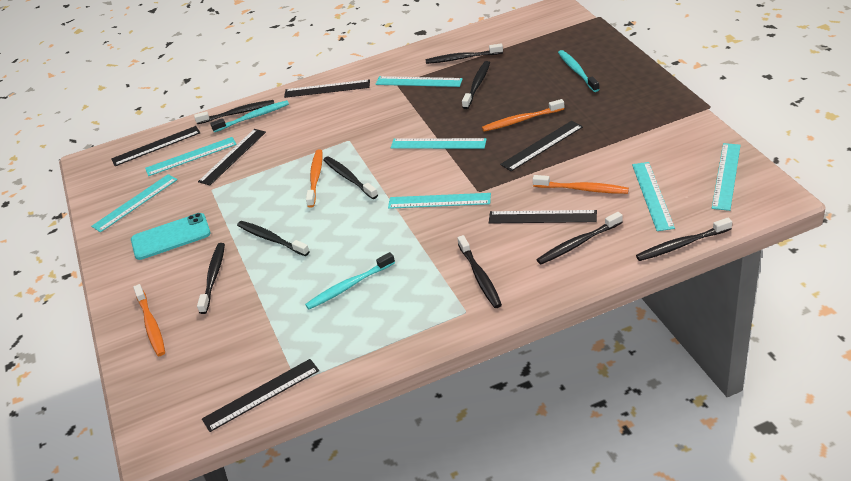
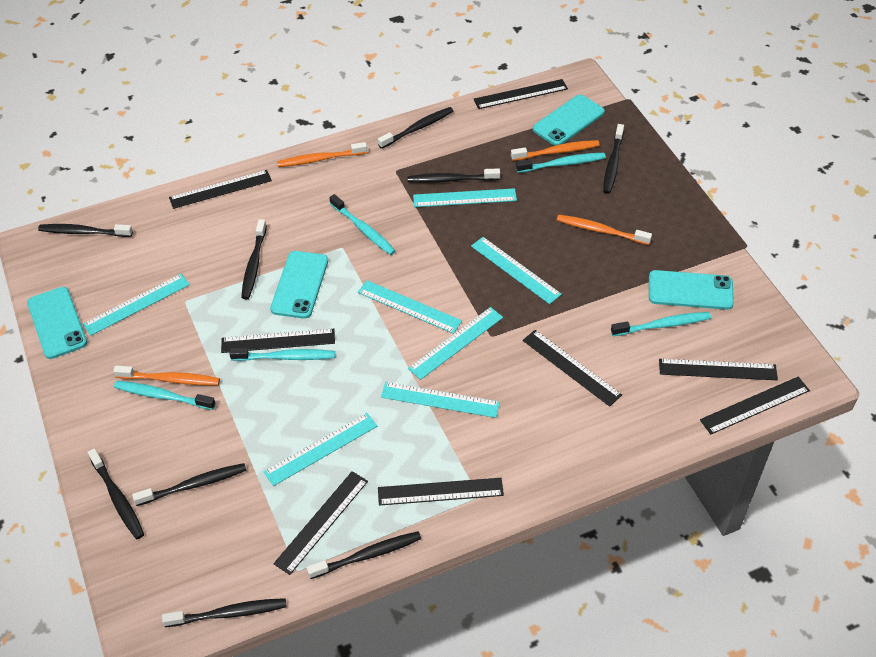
black ruler: [111,126,200,166] [198,129,266,186] [202,359,319,432] [284,79,370,98] [489,210,597,224] [500,121,583,171] = 6 -> [169,170,272,209] [221,329,335,353] [273,471,368,575] [378,478,504,506] [473,79,568,109] [523,330,622,407] [659,359,778,380] [700,377,810,434] = 8
turquoise phone: [131,213,211,260] = 1 -> [27,287,87,359] [270,251,328,319] [533,94,605,146] [649,270,734,310] = 4
turquoise toothbrush: [210,100,289,132] [305,252,395,309] [558,50,599,92] = 3 -> [114,381,216,410] [229,348,335,361] [329,194,396,255] [516,153,606,173] [611,312,711,336] = 5

